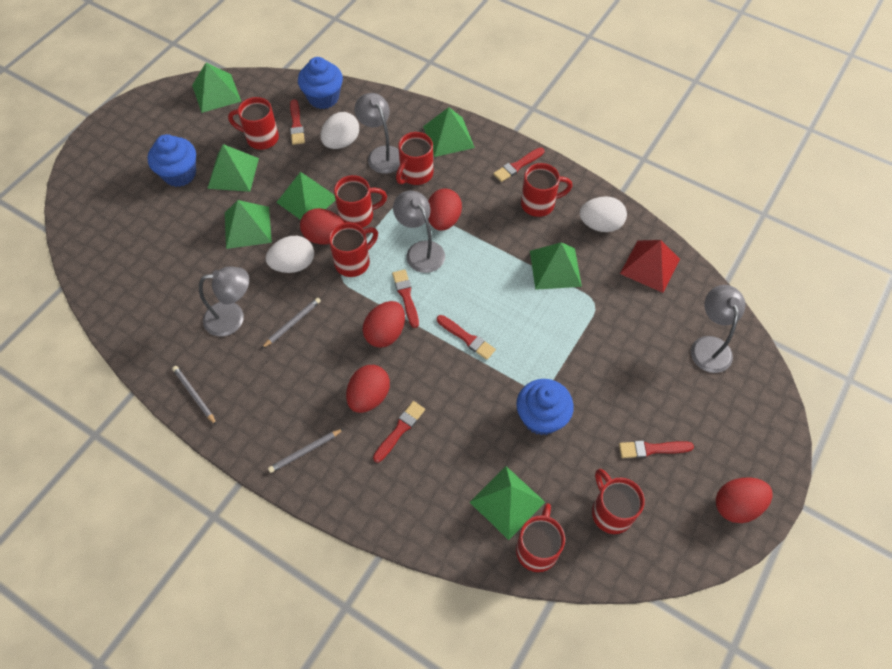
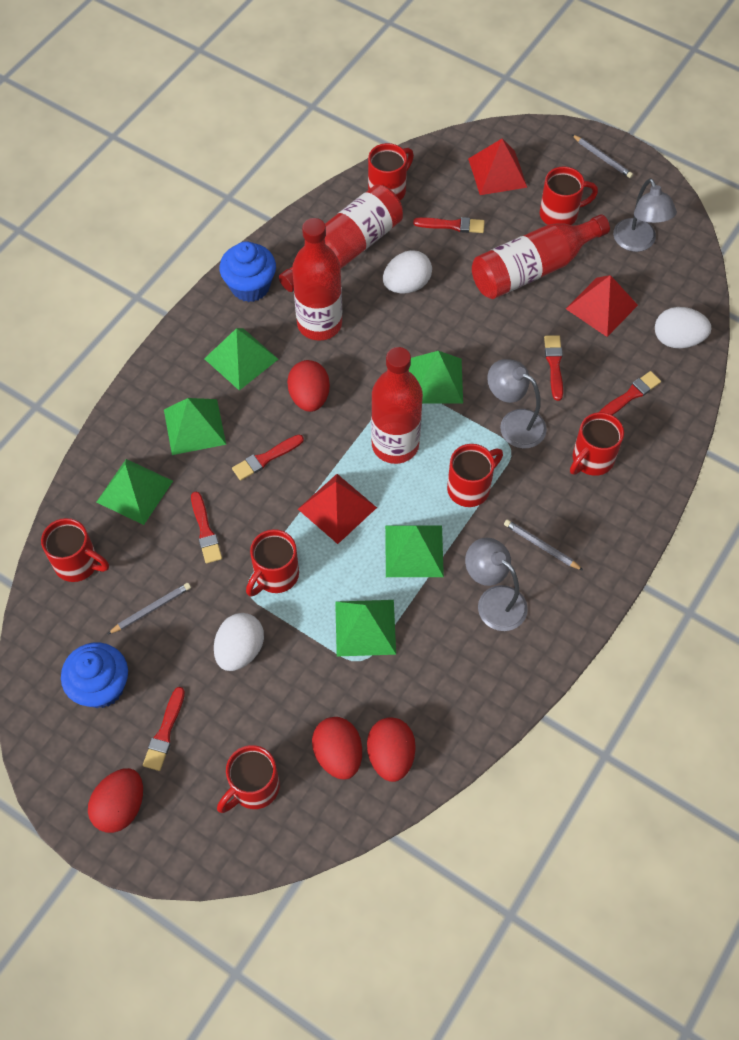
blue cupcake: [147,134,196,187] [298,57,343,109] [516,379,574,435] = 3 -> [61,643,128,708] [219,241,276,302] = 2
green pyramid: [192,63,241,113] [207,144,259,192] [225,200,272,249] [276,172,335,220] [423,107,475,157] [469,466,545,540] [530,242,582,290] = 7 -> [96,459,173,525] [164,398,226,455] [204,328,278,391] [335,600,396,656] [385,525,444,577] [409,351,463,404] = 6
grey lamp: [199,266,249,337] [354,93,400,174] [393,191,445,273] [691,285,745,373] = 4 -> [465,538,528,631] [487,359,547,449] [613,178,677,252] = 3
red bottle: none = 0 -> [279,185,403,292] [292,218,342,341] [371,347,423,464] [472,214,610,299] = 4
red egg: [300,208,344,245] [346,365,390,413] [362,301,405,348] [428,188,462,231] [716,477,773,523] = 5 -> [88,768,143,833] [287,360,330,412] [312,717,362,780] [367,717,416,782] = 4
red pyramid: [620,240,680,293] = 1 -> [298,474,377,544] [468,139,528,195] [566,275,638,337] = 3

